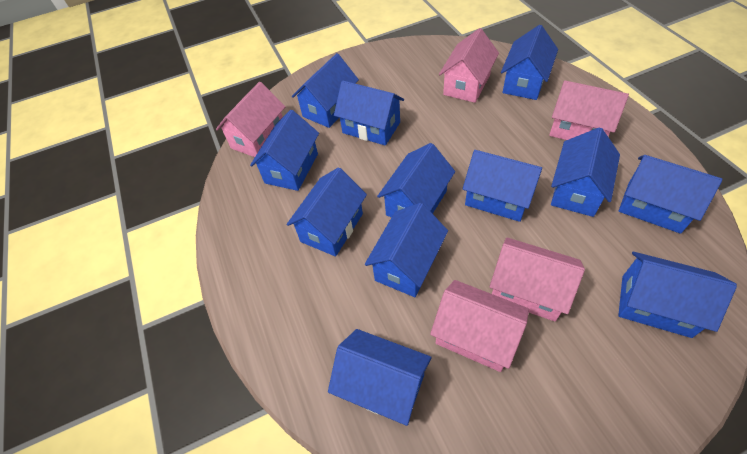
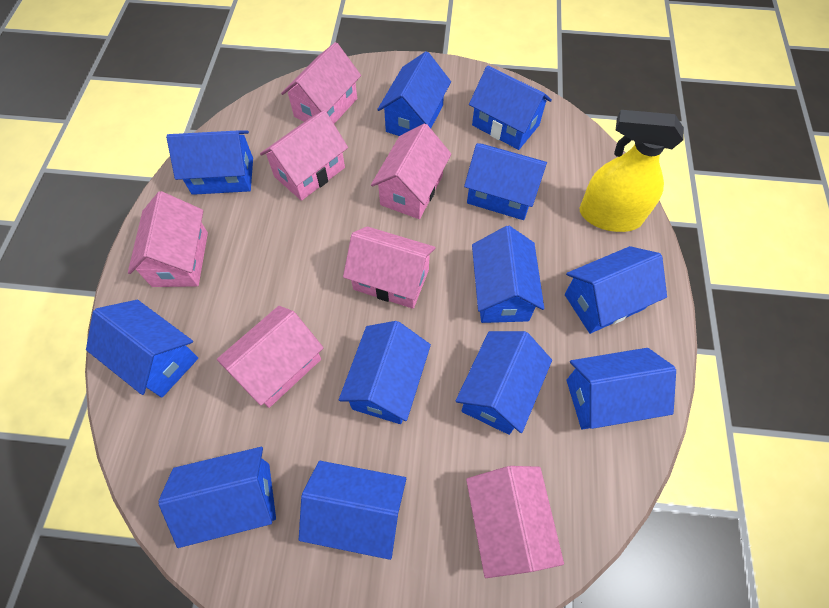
pink house: [216,82,285,157] [430,280,529,372] [439,28,499,103] [489,237,585,322] [549,81,629,140] = 5 -> [128,191,208,287] [217,306,323,408] [260,110,348,201] [281,42,361,124] [343,226,436,309] [371,123,451,219] [466,466,564,578] = 7
yellow spray bottle: none = 0 -> [580,110,684,232] = 1

